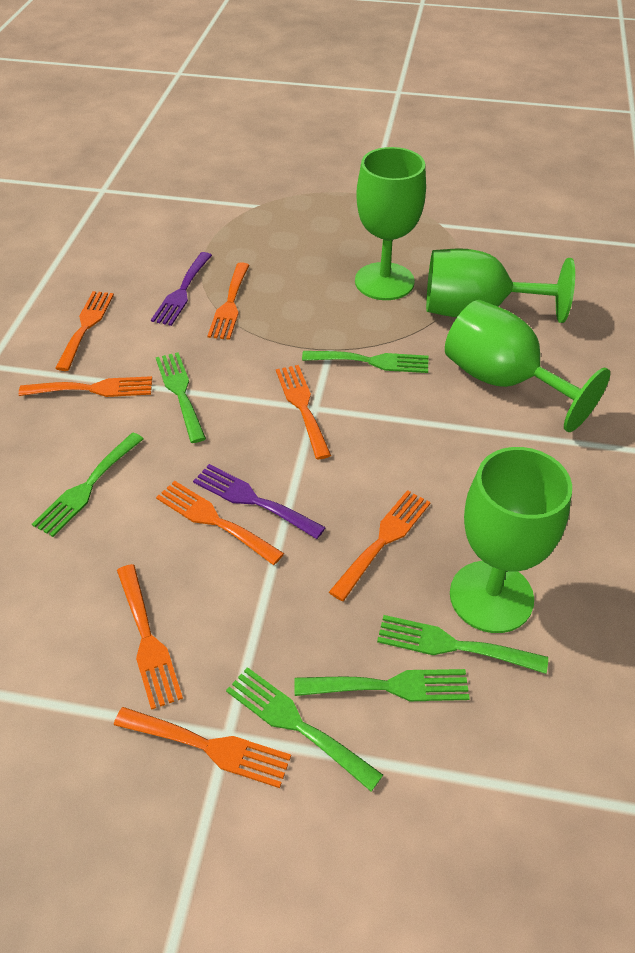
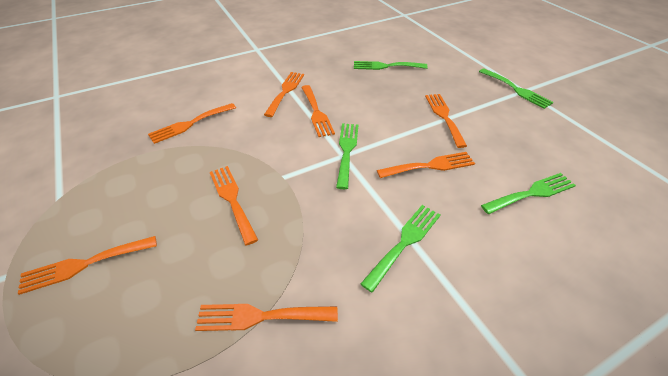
green fork: [32,432,144,537] [156,352,206,443] [226,667,383,791] [294,669,470,701] [302,351,428,373] [377,615,548,674] = 6 -> [336,124,358,189] [354,61,428,70] [361,205,440,293] [479,68,554,109] [481,173,576,214] = 5
green goblet: [355,147,426,300] [426,248,575,323] [445,300,610,432] [450,447,572,633] = 4 -> none = 0
purple fork: [151,252,212,326] [193,464,326,539] = 2 -> none = 0

